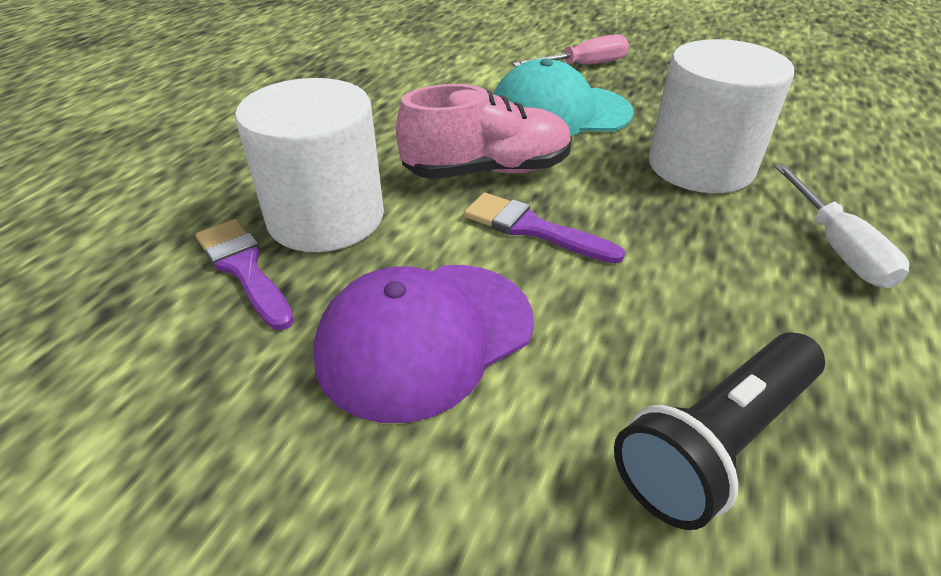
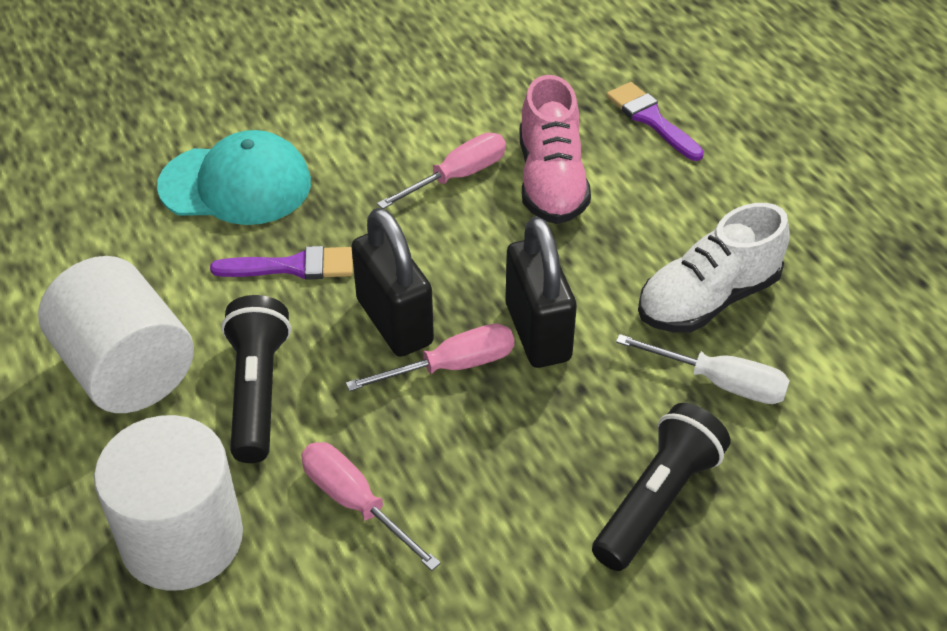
black flashlight: [614,332,825,530] = 1 -> [221,295,291,463] [592,403,730,571] = 2
black padlock: none = 0 -> [351,208,434,357] [505,216,577,368] = 2
pink screwdriver: [513,34,629,67] = 1 -> [301,442,441,571] [346,324,515,391] [377,133,506,209] = 3
purple cap: [313,265,534,423] = 1 -> none = 0
white shoe: none = 0 -> [638,203,790,333] = 1

